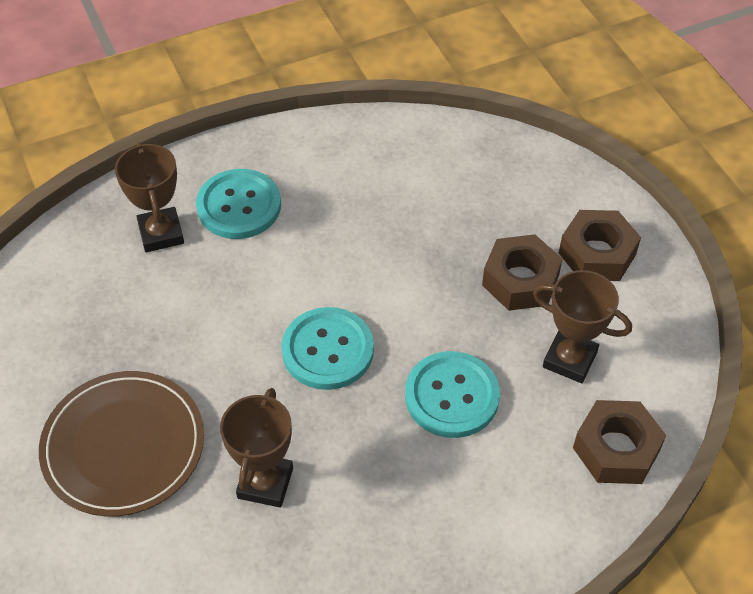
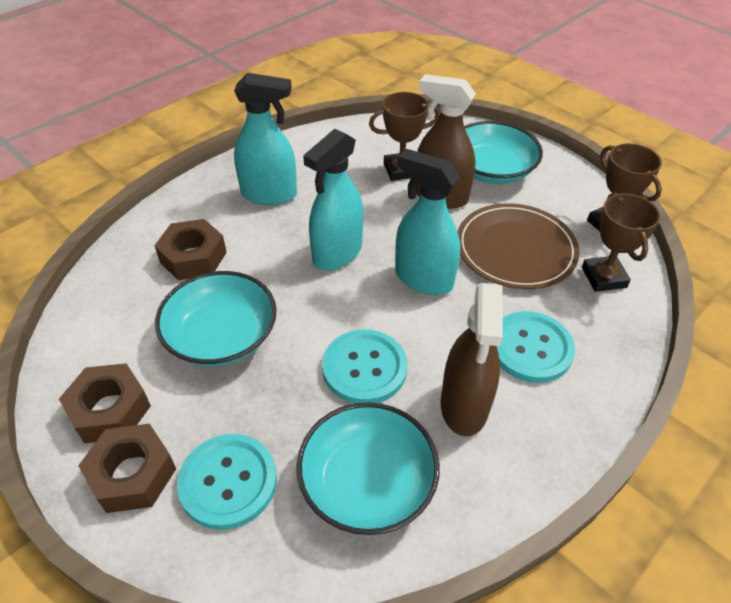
brown spray bottle: none = 0 -> [416,74,476,209] [441,283,503,436] = 2
turquoise bowl: none = 0 -> [155,271,277,366] [297,402,440,535] [464,121,543,184] = 3
turquoise spray bottle: none = 0 -> [234,73,297,205] [303,129,363,270] [395,149,460,295] = 3

